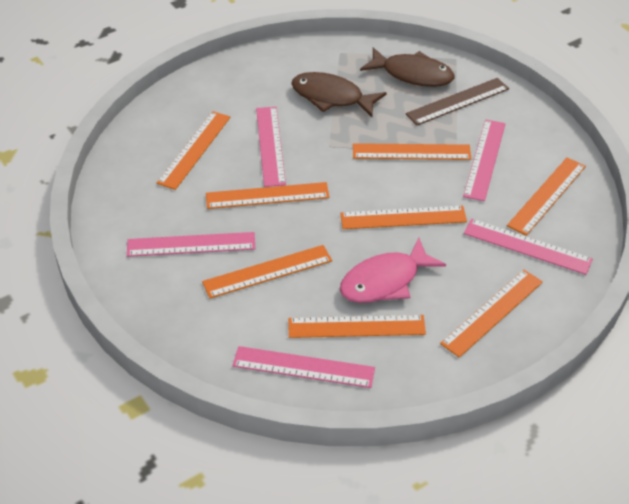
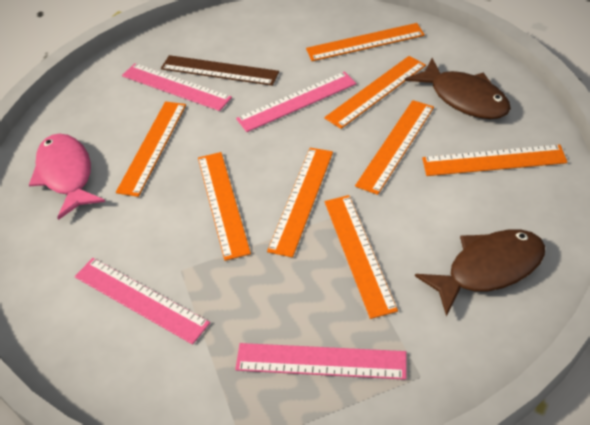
pink ruler: [127,232,255,257] [232,346,375,388] [256,107,286,187] [463,119,506,201] [464,219,593,275] = 5 -> [75,258,210,345] [122,63,232,111] [235,343,406,380] [236,71,356,132] = 4

